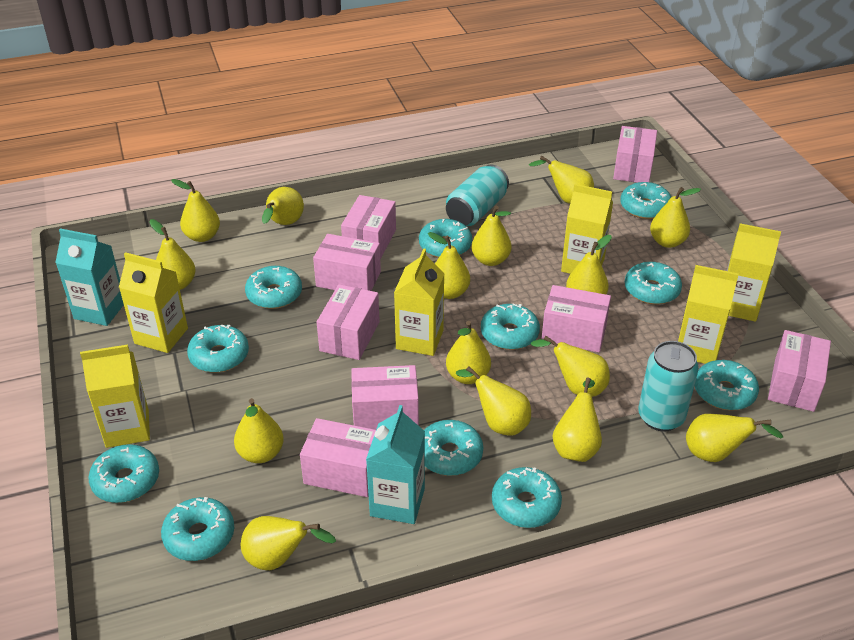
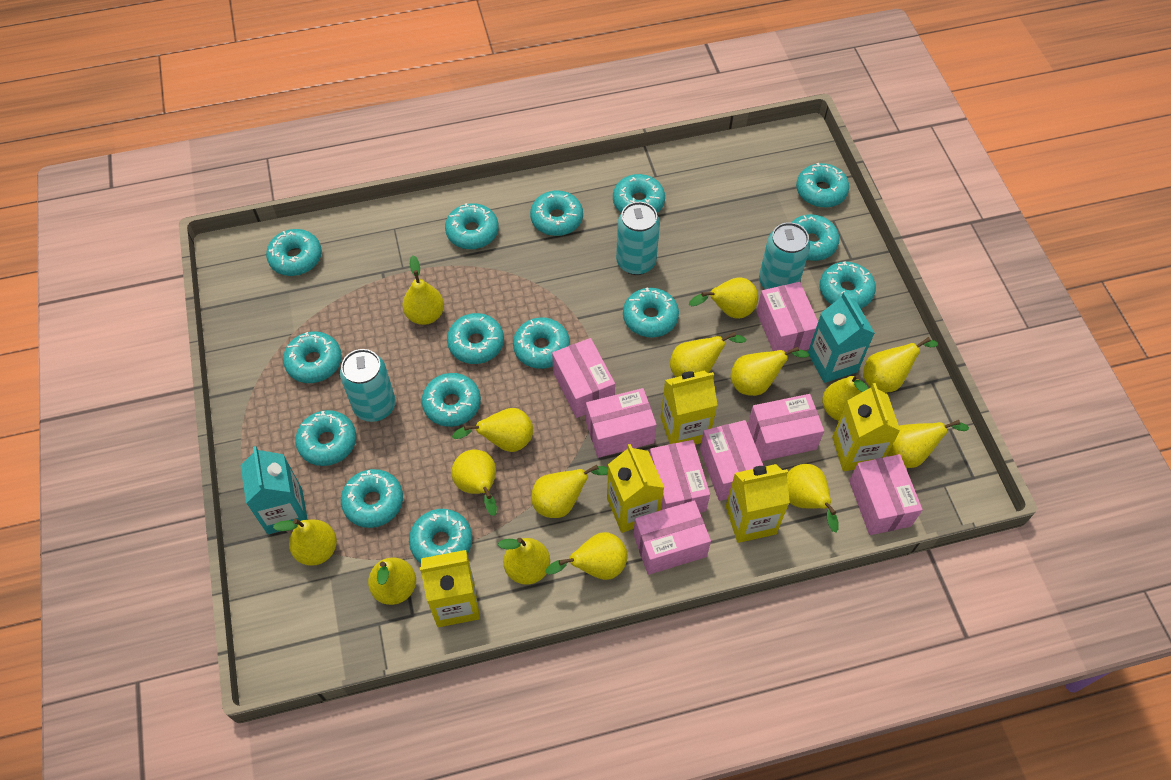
turquoise can: [446,164,509,226] [638,341,699,432] = 2 -> [340,349,396,422] [616,202,660,275] [759,222,810,289] = 3
turquoise donut: [88,444,159,503] [161,497,234,561] [187,324,249,373] [245,266,302,309] [419,219,472,258] [424,420,483,476] [481,303,540,350] [492,467,562,528] [620,182,671,219] [625,262,682,305] [695,360,759,410] = 11 -> [266,229,322,276] [283,332,342,383] [295,410,356,466] [341,469,403,528] [409,509,472,563] [422,373,481,427] [445,203,499,249] [447,313,504,364] [513,317,570,369] [530,191,583,236] [613,174,665,213] [623,288,679,337] [791,214,839,261] [796,163,849,208] [820,261,876,309] = 15
yellow carton: [80,345,150,448] [119,252,188,353] [394,248,444,356] [561,184,613,274] [678,265,739,364] [727,223,781,322] = 6 -> [420,550,480,627] [607,444,665,533] [660,371,717,445] [726,464,790,543] [832,383,900,471] = 5

